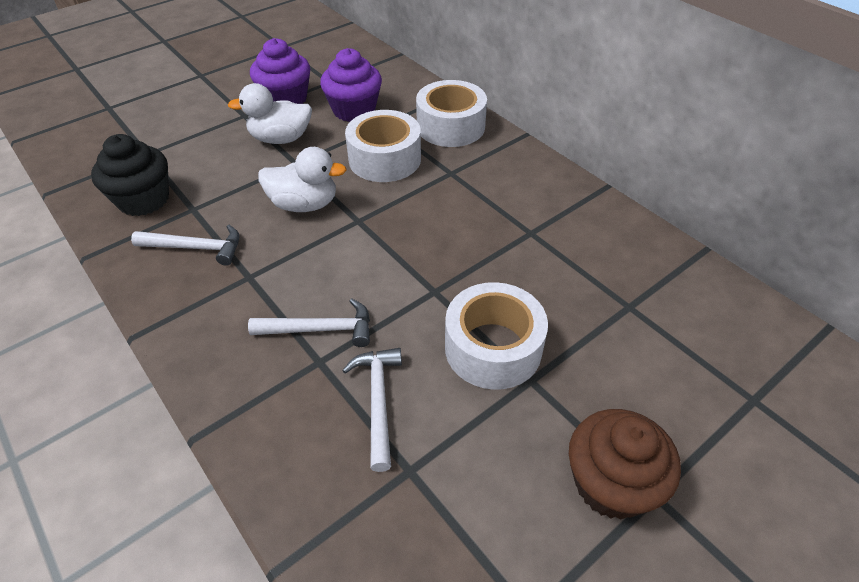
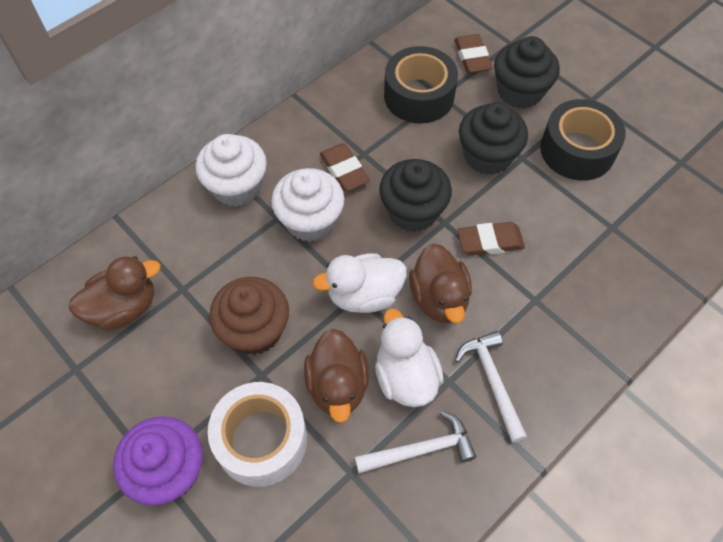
black cupcake: [91,134,169,216] = 1 -> [379,159,452,232] [459,102,528,175] [494,36,560,109] = 3
black tape: none = 0 -> [384,46,458,124] [540,99,626,181] = 2
brown duck: none = 0 -> [69,256,160,331] [304,329,369,423] [409,244,472,323] = 3
brown eraser: none = 0 -> [320,143,370,191] [454,34,493,73] [458,222,525,256] = 3
purple cupcake: [250,38,310,104] [320,48,382,122] = 2 -> [113,416,202,505] = 1
white cupcake: none = 0 -> [195,134,267,207] [271,168,344,242] = 2
white hammer: [131,225,239,266] [248,299,370,347] [342,348,402,472] = 3 -> [355,411,476,473] [455,331,527,443] = 2
white tape: [345,110,421,182] [416,80,487,147] [445,282,548,390] = 3 -> [208,382,307,487] = 1

